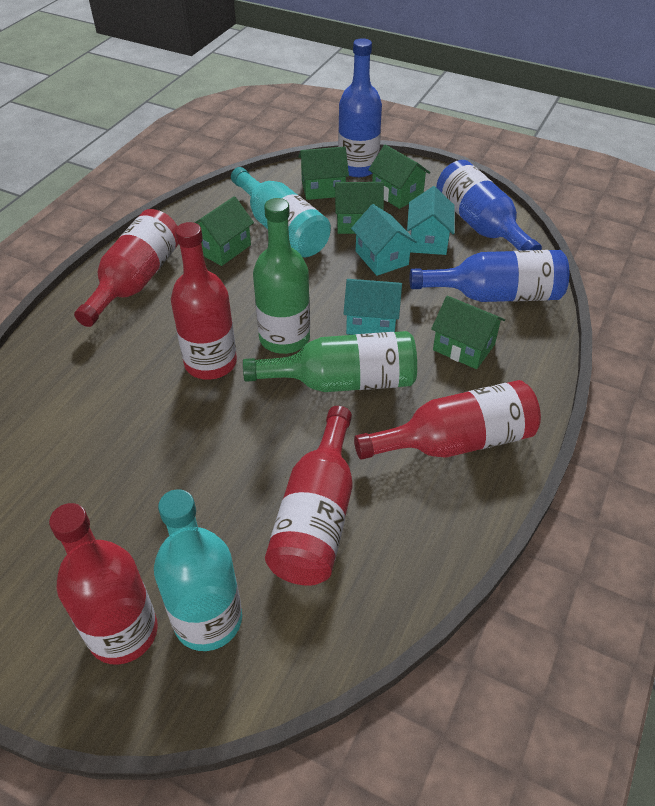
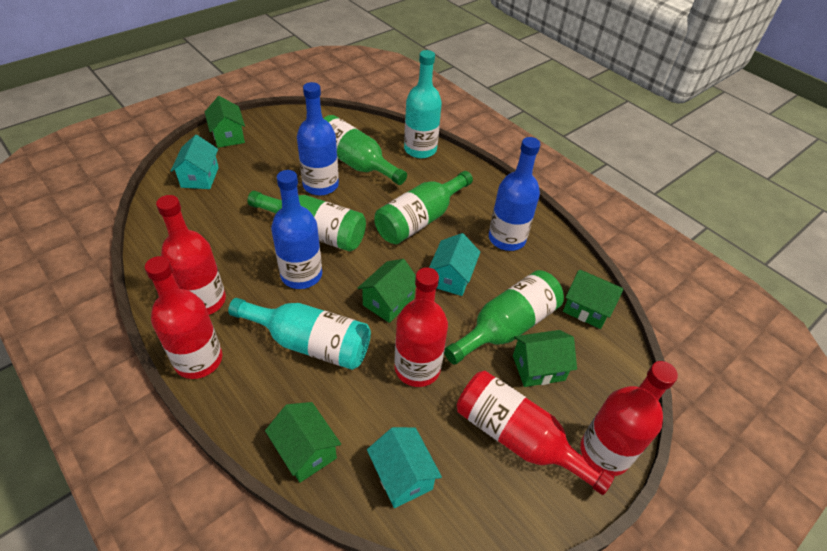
green bottle: [243,331,417,392] [253,198,310,354] = 2 -> [247,191,366,252] [323,115,407,185] [374,171,473,244] [444,270,564,365] = 4

